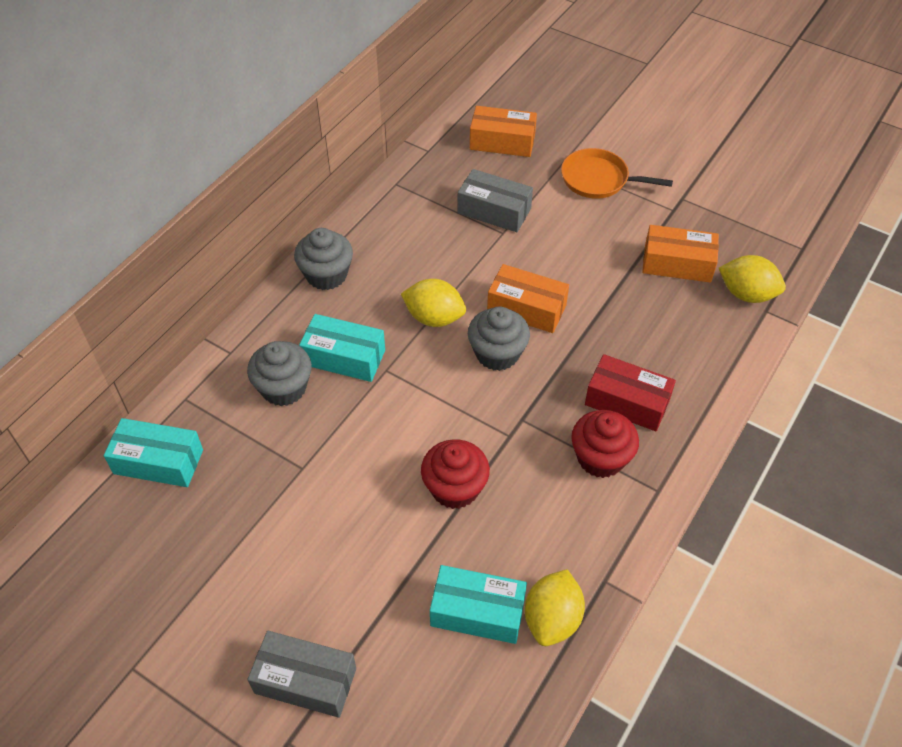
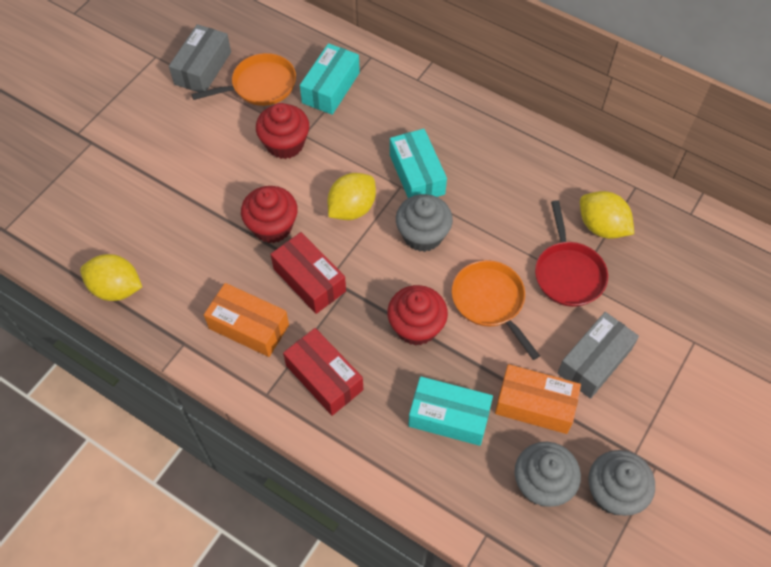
orange box: [470,106,537,157] [487,264,569,333] [642,225,719,283] = 3 -> [204,283,289,357] [495,364,581,434] = 2
orange pan: [561,148,673,199] = 1 -> [192,53,296,106] [452,260,540,360] = 2
red box: [585,354,676,431] = 1 -> [270,232,346,314] [283,328,363,416] = 2
red cupcake: [421,439,490,509] [571,410,639,478] = 2 -> [241,186,298,243] [256,103,309,159] [387,285,448,346] = 3
red pan: none = 0 -> [535,200,608,307] = 1

